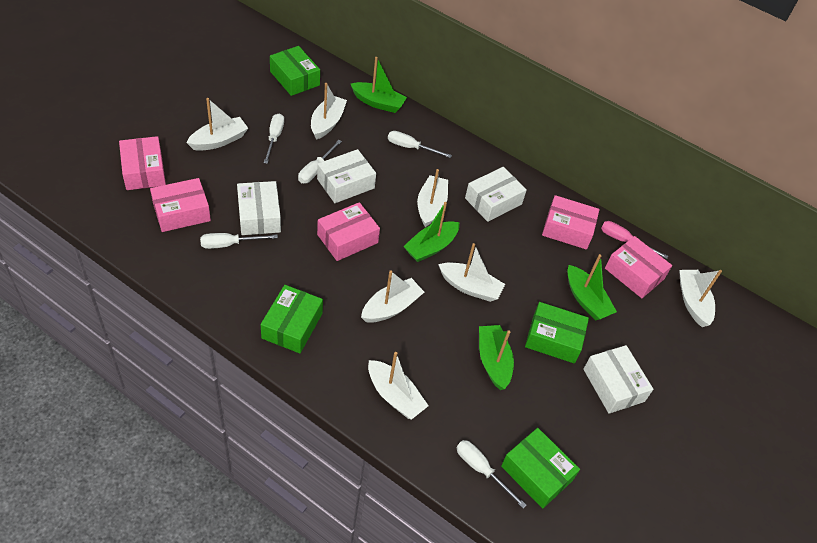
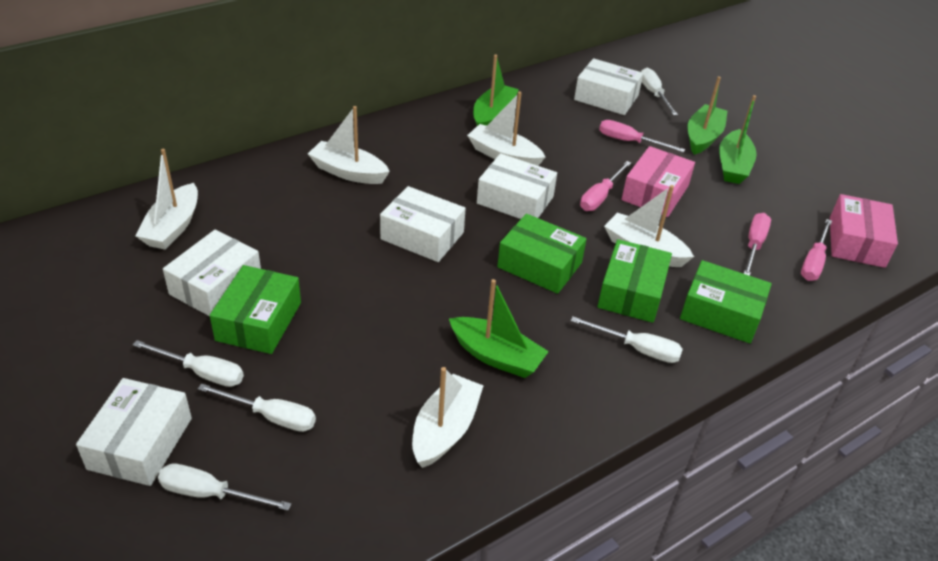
pink box: [119,136,166,190] [150,178,211,232] [317,202,380,261] [542,195,600,250] [605,236,672,298] = 5 -> [622,146,695,217] [830,194,898,268] = 2
pink screwdriver: [601,221,668,259] = 1 -> [580,161,631,211] [599,120,685,153] [744,213,771,276] [801,219,832,281] = 4
white boat: [186,98,248,151] [311,83,347,140] [361,271,424,323] [368,352,429,420] [417,169,448,227] [438,243,505,302] [679,270,722,327] = 7 -> [135,149,198,250] [308,106,390,184] [412,367,483,468] [467,92,545,166] [604,185,694,267] = 5
white box: [237,181,281,235] [317,149,376,203] [465,167,527,222] [583,345,653,414] = 4 -> [76,378,192,486] [163,230,261,316] [380,186,466,262] [477,153,557,219] [574,58,643,115] = 5

